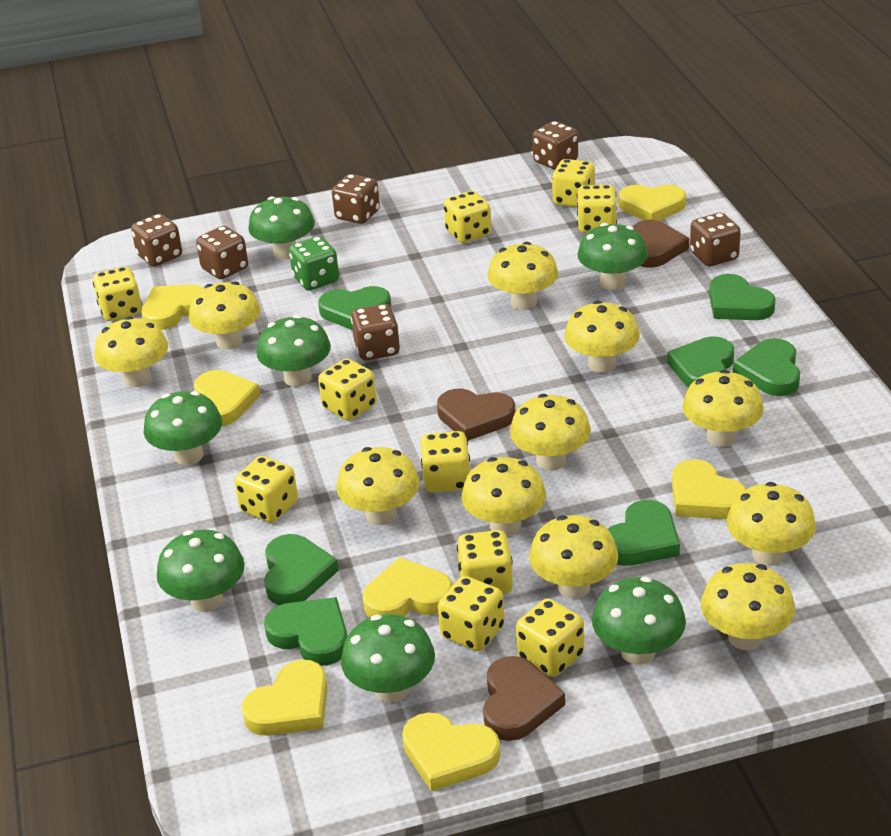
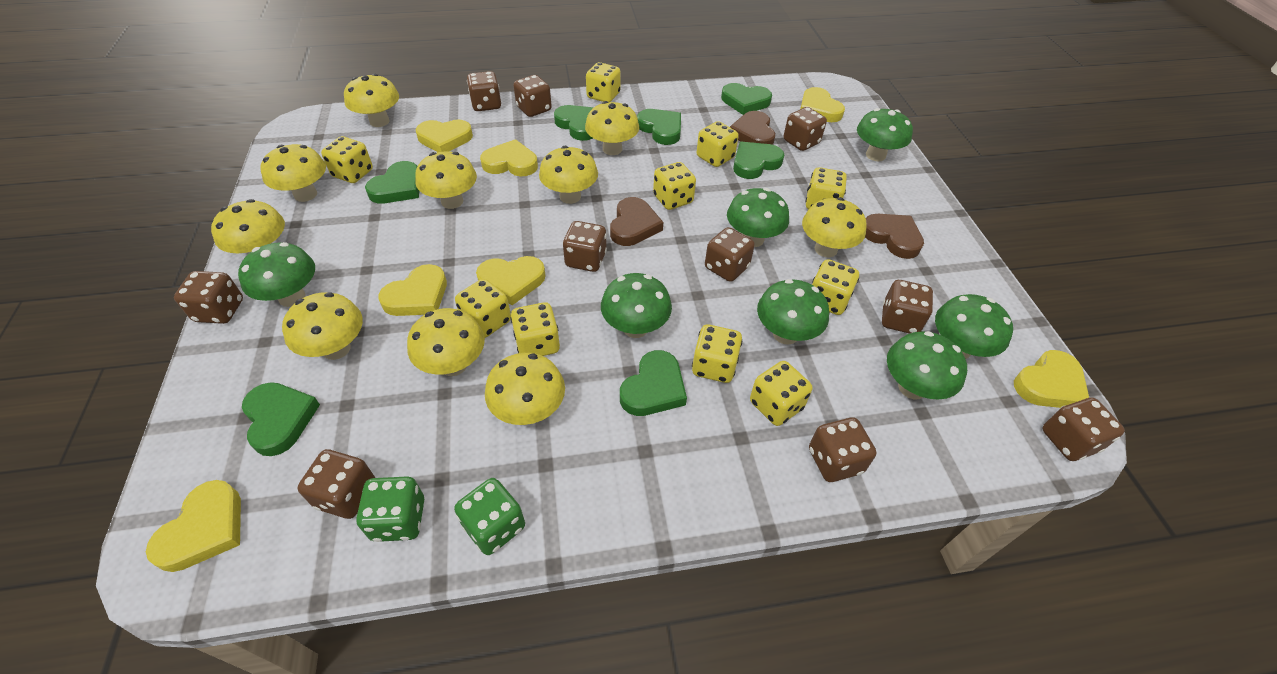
brown dice: [131,214,182,266] [196,226,248,279] [332,174,380,224] [351,304,400,360] [532,121,578,170] [690,212,741,267] = 6 -> [174,271,243,324] [298,449,375,519] [467,71,501,111] [513,75,552,117] [563,221,607,272] [705,227,755,282] [783,107,827,151] [809,417,877,482] [882,280,933,334] [1042,398,1125,461] = 10
green dice: [289,236,339,290] = 1 -> [356,476,424,542] [454,478,525,555] = 2
yellow mushroom: [95,316,168,387] [189,281,261,350] [336,447,420,525] [461,457,546,537] [487,242,558,310] [510,394,591,471] [529,515,618,599] [564,301,640,373] [682,370,764,447] [701,563,795,650] [727,482,816,566] = 11 -> [211,199,285,253] [260,144,326,202] [282,292,363,360] [344,74,399,127] [407,308,485,376] [415,151,477,209] [485,353,565,425] [539,146,598,204] [585,101,639,155] [802,197,867,258] = 10

